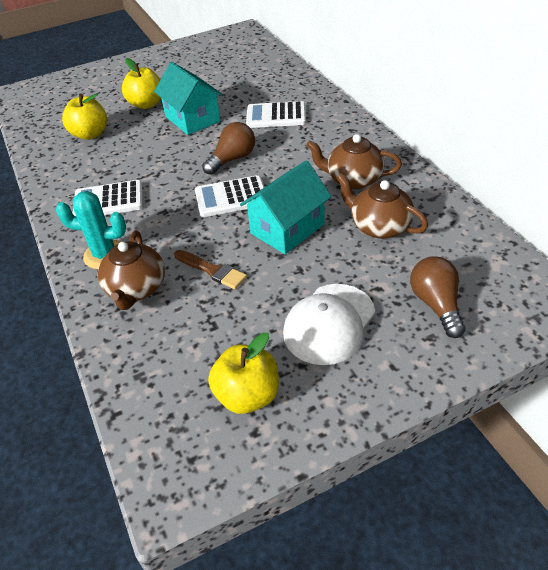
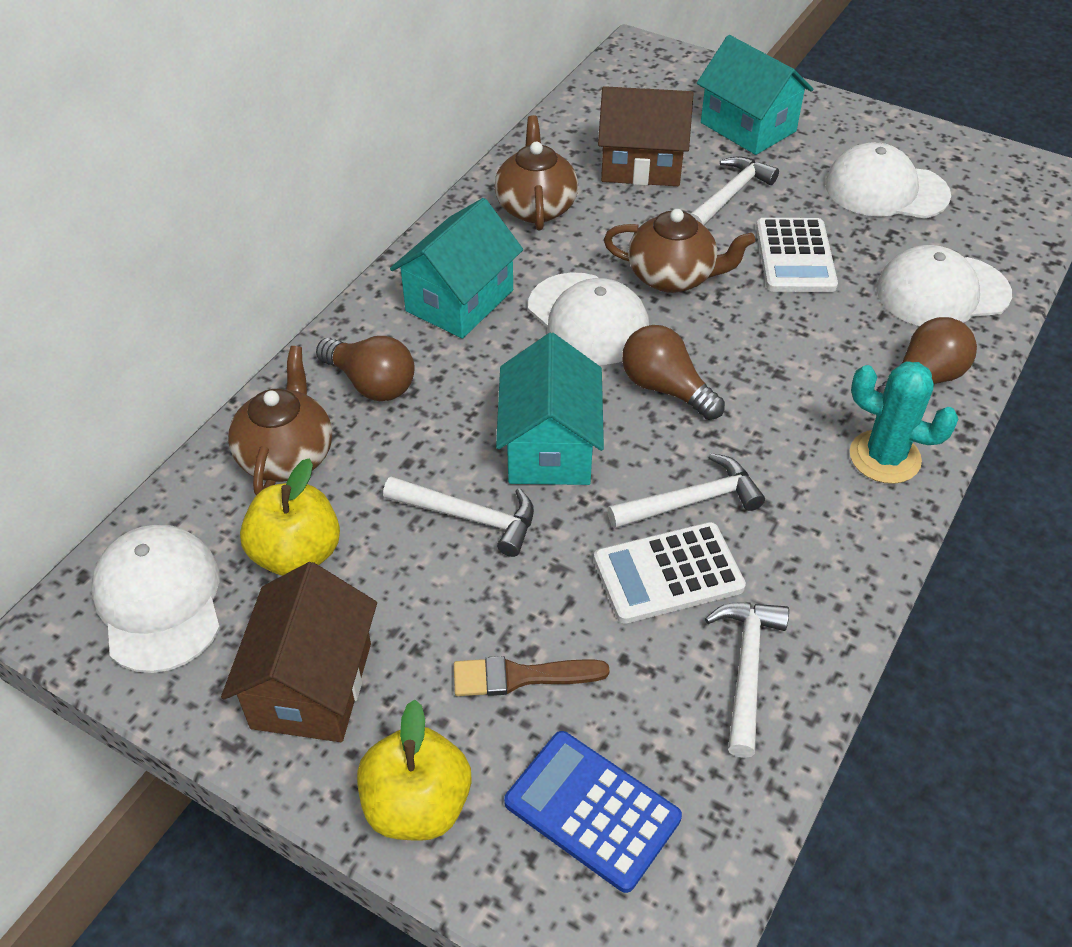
blue calculator: none = 0 -> [504,731,682,893] = 1
brown house: none = 0 -> [221,562,377,742] [598,86,693,186] = 2
brown light bulb: [202,122,255,175] [410,256,466,338] = 2 -> [316,336,415,401] [622,325,725,420] [876,317,977,393] = 3
turquoise house: [154,62,223,135] [240,160,332,254] = 2 -> [390,198,523,339] [496,333,604,485] [697,35,813,155] = 3
white calculator: [73,180,143,216] [195,175,264,217] [246,101,306,128] = 3 -> [594,522,746,624] [756,218,838,292] = 2
white cap: [283,284,375,365] = 1 -> [91,525,220,673] [528,272,649,365] [825,142,951,219] [877,245,1012,326] = 4
white hammer: none = 0 -> [383,477,534,557] [607,453,765,529] [690,156,779,225] [705,603,789,758] = 4
yellow apple: [62,93,107,140] [122,58,161,109] [208,333,279,414] = 3 -> [240,458,340,576] [357,699,472,841] = 2

